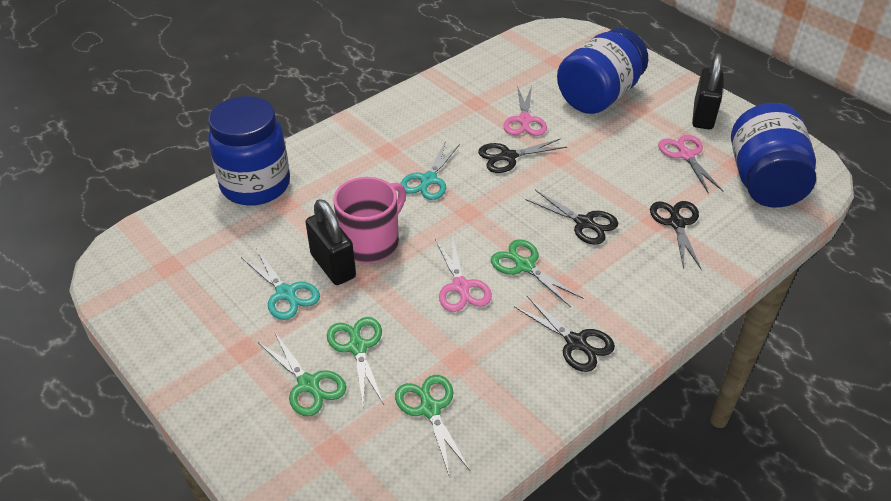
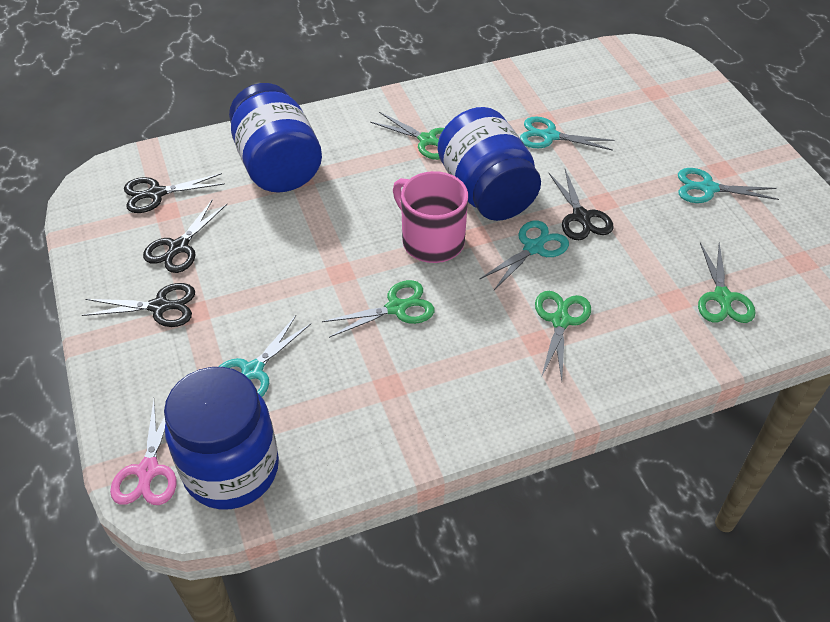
black padlock: [305,199,356,285] [692,53,724,129] = 2 -> none = 0
pink scissors: [435,236,492,312] [503,86,547,136] [658,135,723,194] = 3 -> [110,400,177,505] = 1
turquoise scissors: [241,248,320,320] [400,141,460,200] = 2 -> [219,316,311,397] [479,220,569,290] [520,117,615,151] [678,168,779,203] = 4

